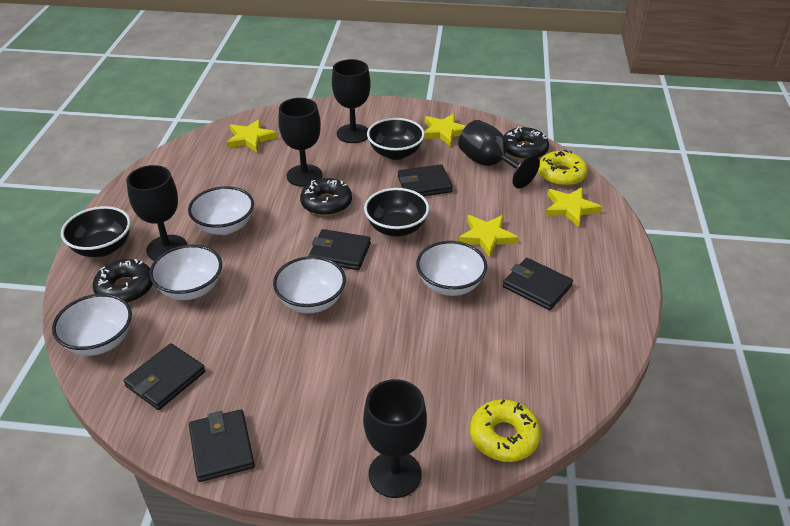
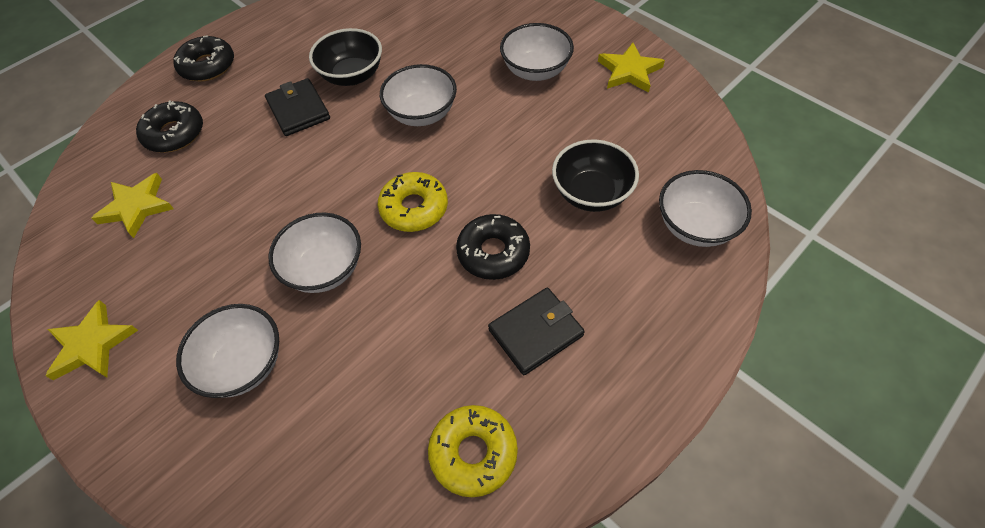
black bowl: [61,206,131,257] [364,188,429,236] [367,118,425,160] = 3 -> [309,28,382,86] [552,140,639,212] = 2
black goblet: [126,165,187,261] [278,98,323,187] [332,59,371,143] [363,379,427,498] [458,120,540,188] = 5 -> none = 0
black wallet: [123,343,205,410] [189,409,255,482] [308,229,371,270] [398,164,453,196] [503,258,573,310] = 5 -> [265,78,330,136] [488,288,585,375] = 2
yellow star: [227,119,277,152] [424,114,466,147] [458,215,519,258] [545,187,602,228] = 4 -> [45,300,138,380] [91,173,174,238] [598,43,665,93] = 3

